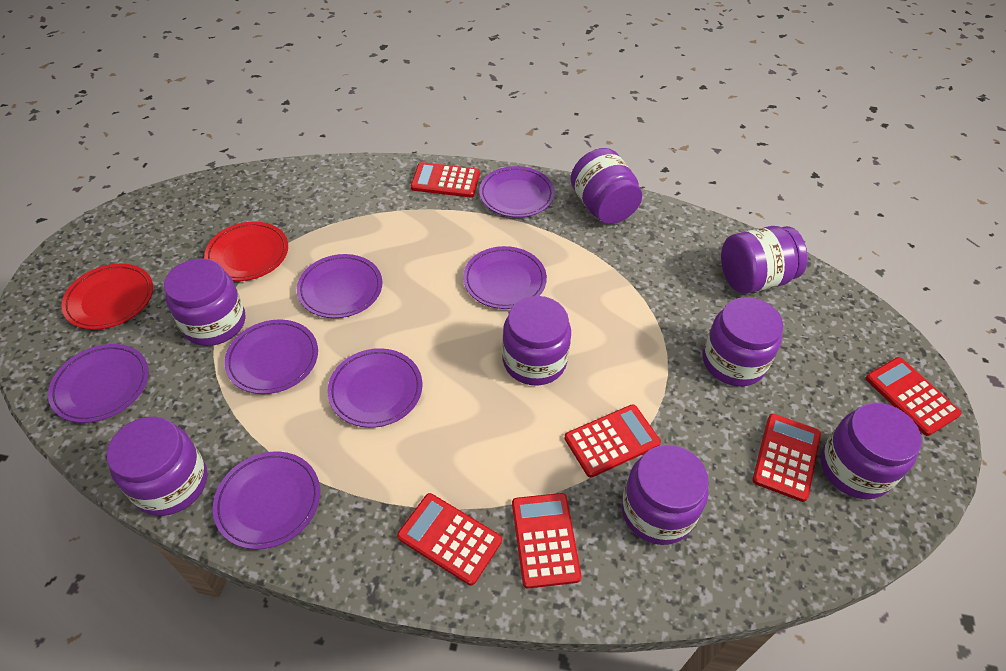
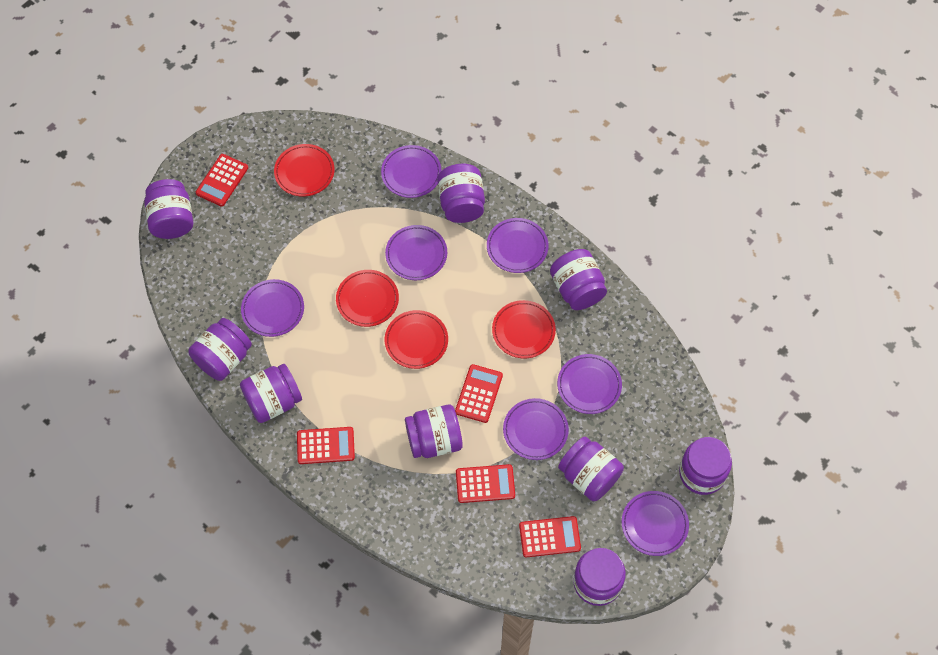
purple jar: [107,417,207,516] [164,258,245,346] [502,296,571,385] [571,148,642,224] [621,445,709,545] [703,297,783,386] [721,226,808,294] [820,403,922,499] = 8 -> [144,179,193,239] [188,318,252,381] [240,364,302,423] [405,404,463,458] [437,164,485,223] [550,249,607,310] [558,437,624,501] [573,548,626,606] [679,437,732,495] = 9
red calculator: [397,493,502,586] [411,162,480,197] [512,493,581,589] [564,404,661,478] [752,414,821,502] [866,357,961,436] = 6 -> [196,154,248,207] [297,427,355,464] [455,364,503,423] [456,464,515,503] [519,516,581,557] = 5
red plate: [61,263,153,330] [204,222,288,281] = 2 -> [274,144,335,197] [336,270,399,327] [385,310,448,369] [492,300,556,358] = 4

